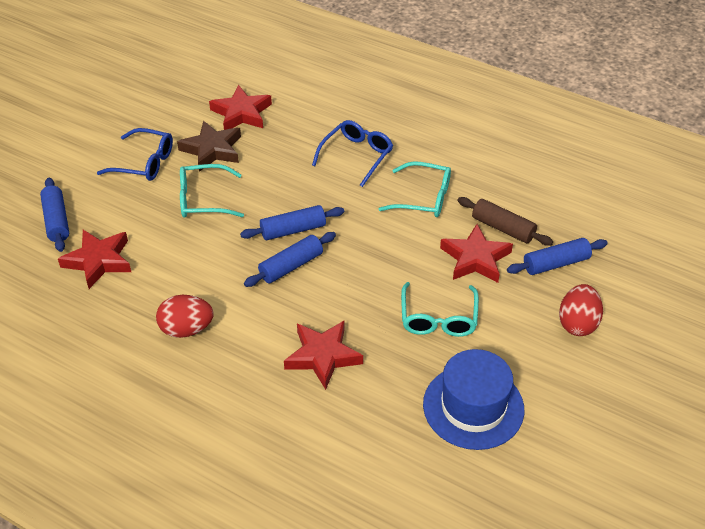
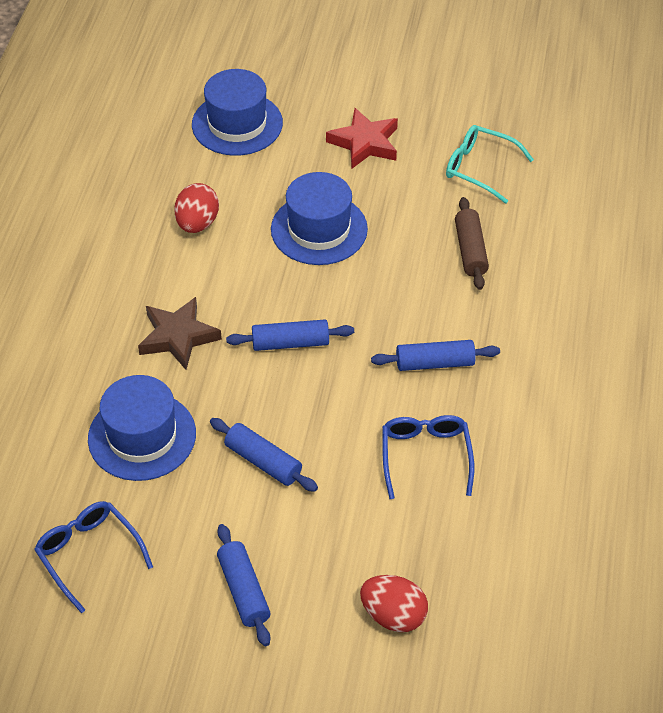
blue hat: [423,349,524,450] = 1 -> [88,375,196,481] [192,69,283,156] [271,172,368,265] = 3
red star: [58,230,131,289] [209,85,272,130] [284,320,363,390] [440,224,513,283] = 4 -> [326,108,398,169] = 1
turquoise glasses: [180,164,244,218] [379,161,451,217] [401,282,479,337] = 3 -> [446,125,534,204] = 1

